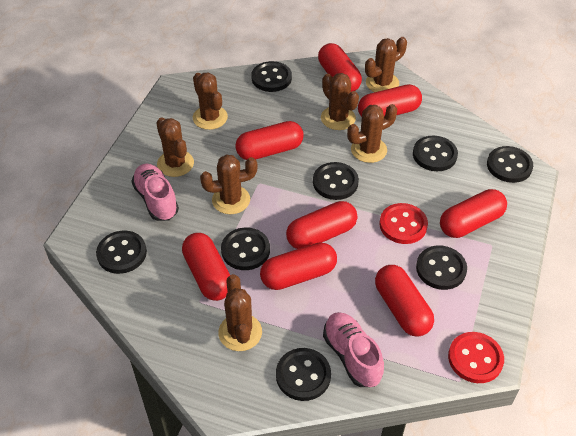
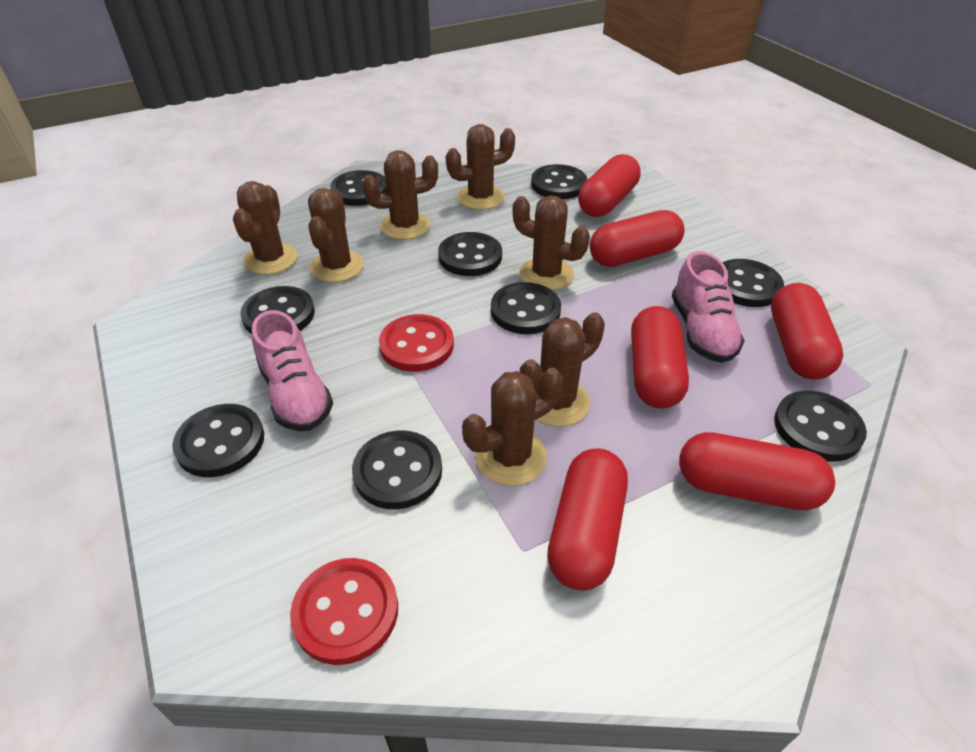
black button: [96,231,147,274] [221,227,270,270] [251,61,292,92] [276,348,331,401] [313,162,359,200] [413,136,458,171] [416,246,467,290] [487,146,533,183] = 8 -> [172,404,264,477] [240,286,315,334] [330,170,387,206] [352,430,442,509] [438,232,502,276] [491,282,561,334] [531,164,587,199] [722,259,784,307] [774,391,867,462] = 9
red capsule: [182,233,230,301] [235,121,304,160] [260,242,337,290] [286,201,357,249] [318,43,362,92] [358,84,422,117] [375,265,434,337] [440,189,507,238] = 8 -> [547,448,628,591] [578,154,641,217] [590,210,685,267] [631,306,689,409] [679,432,835,510] [771,283,843,379] = 6

